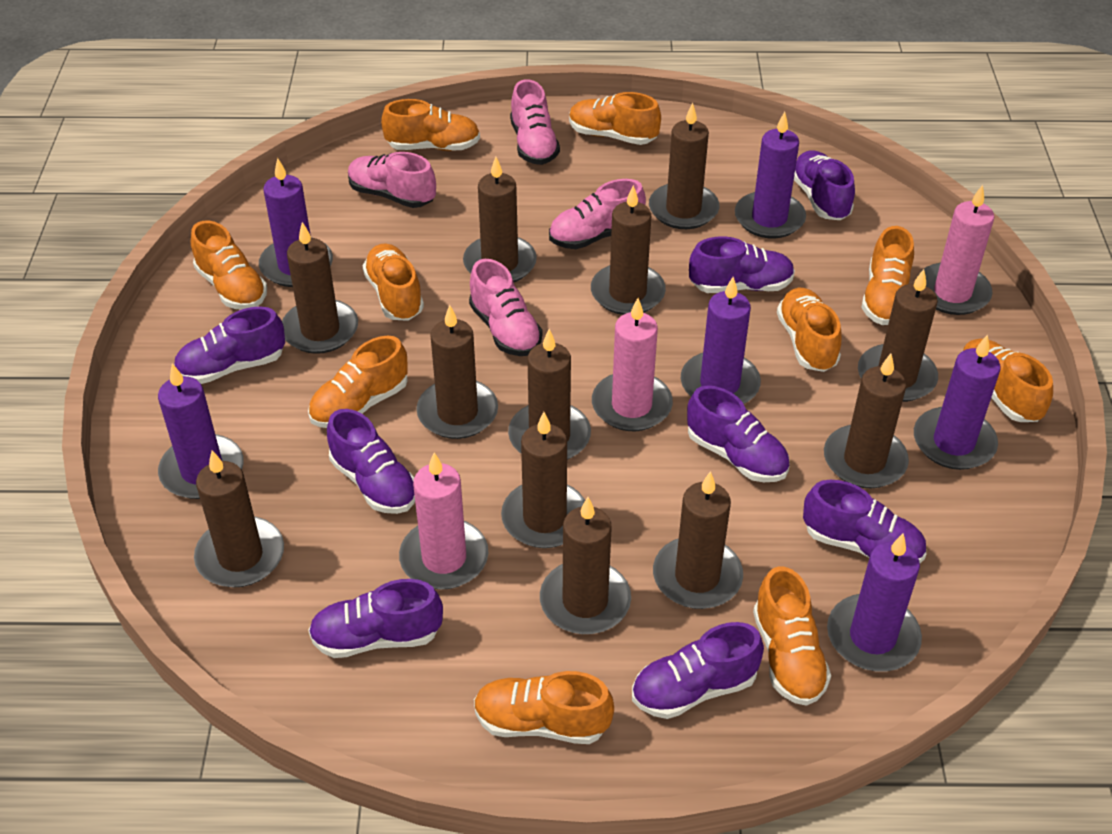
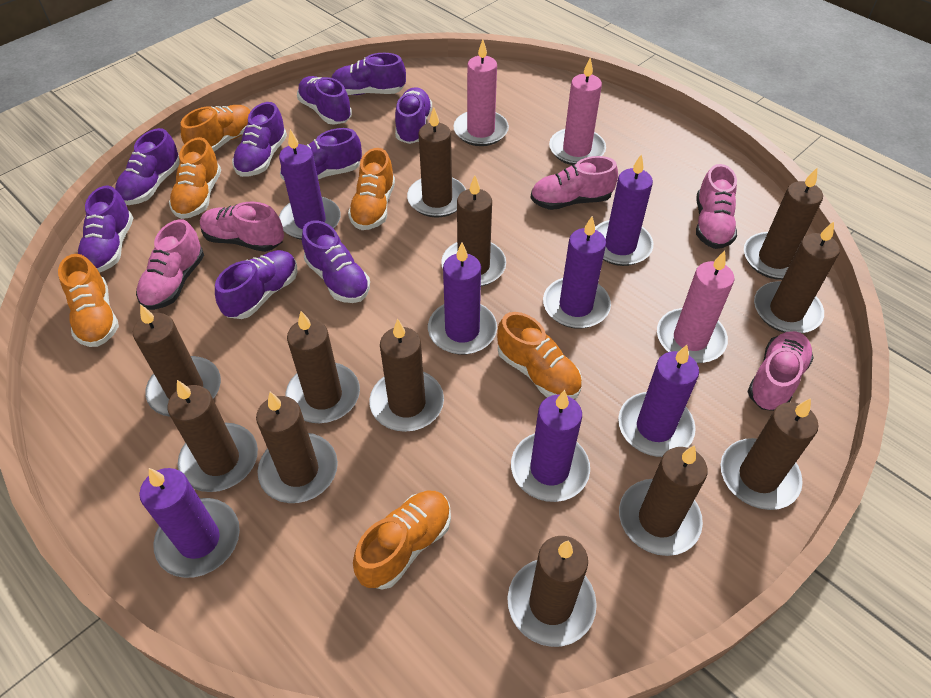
orange shoe: [191,221,267,310] [308,336,408,428] [363,243,424,321] [381,99,480,151] [474,671,614,744] [569,92,661,145] [753,566,831,706] [777,288,842,372] [862,226,914,325] [963,338,1053,422] = 10 -> [58,254,119,347] [169,137,221,219] [181,105,250,152] [348,148,395,230] [353,491,451,590] [497,312,582,399] = 6
pink shoe: [348,152,436,208] [469,259,542,356] [510,79,560,165] [549,179,646,249] = 4 -> [136,219,204,310] [200,202,284,252] [531,156,618,210] [696,164,737,249] [747,331,814,411] = 5
purple candle: [158,364,244,499] [259,158,333,287] [681,277,761,404] [735,112,806,239] [827,533,922,671] [914,334,1001,470] = 6 -> [139,468,240,578] [279,129,341,240] [428,242,497,355] [511,390,590,502] [543,216,611,329] [595,154,653,266] [618,345,699,457] = 7
purple shoe: [174,306,285,384] [308,579,443,658] [327,409,415,514] [632,622,764,719] [687,385,790,482] [689,237,795,293] [794,150,855,220] [803,480,926,563] = 8 -> [78,185,133,273] [115,128,180,205] [215,250,298,319] [232,102,287,177] [280,128,362,181] [297,76,352,125] [302,221,370,303] [331,53,406,95] [395,87,432,144] = 9

